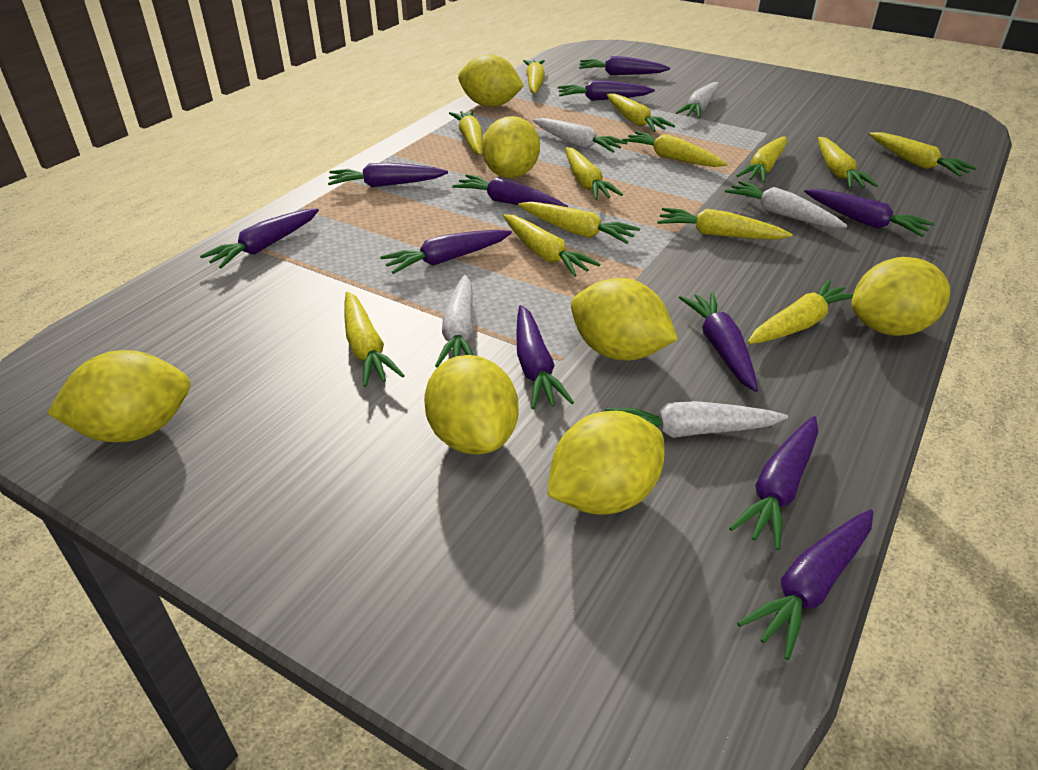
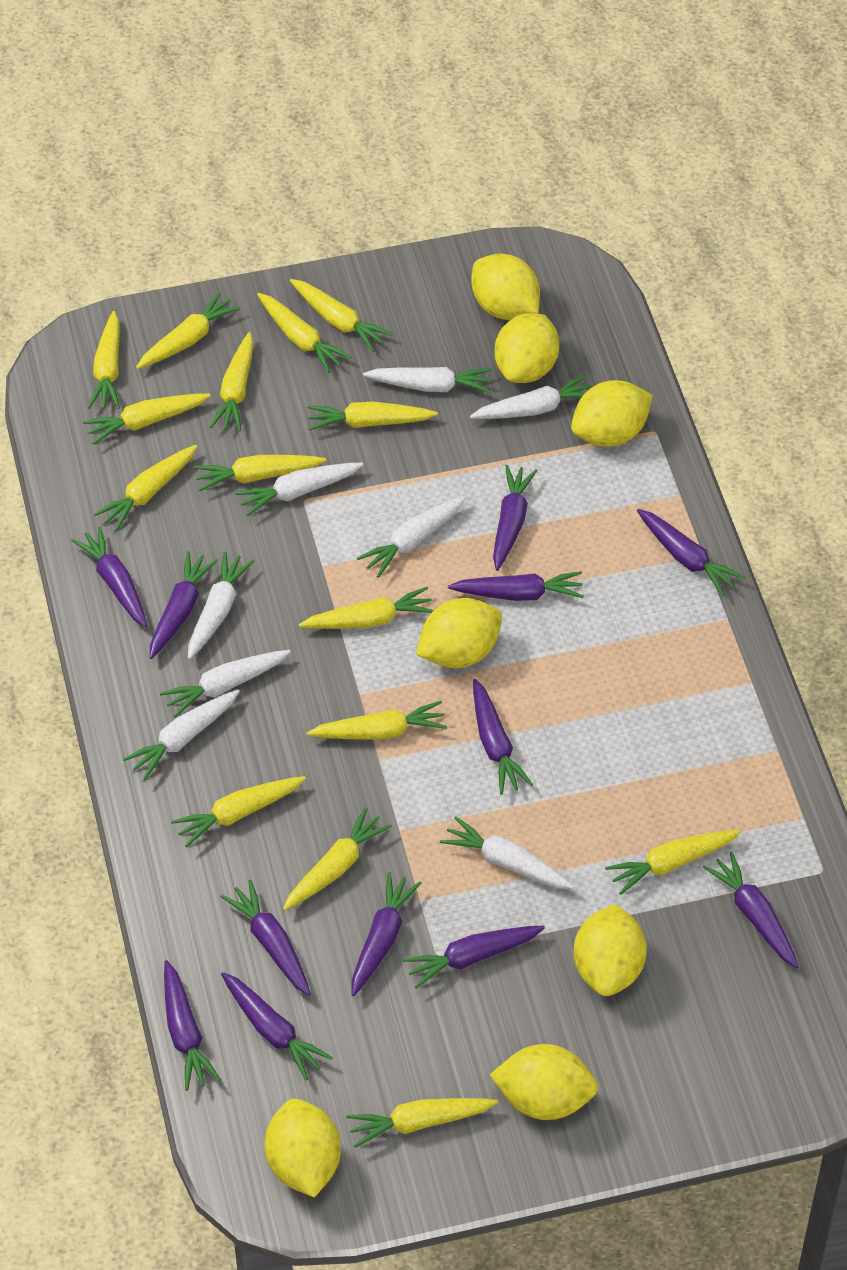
purple carrot: [200,208,319,268] [328,163,448,187] [380,230,512,274] [452,174,568,207] [516,305,574,409] [558,80,655,101] [579,56,670,75] [679,292,758,392] [729,416,818,550] [737,509,873,660] [804,189,934,237] = 11 -> [71,526,147,627] [149,551,218,659] [164,960,221,1091] [221,880,311,996] [221,972,333,1080] [352,872,421,996] [402,926,545,989] [448,571,584,601] [473,679,533,794] [493,465,538,571] [637,509,745,596] [703,851,799,968] = 12
white carrot: [435,275,473,368] [533,118,628,152] [605,401,788,438] [676,82,719,118] [725,181,847,228] = 5 -> [123,689,240,780] [160,650,291,718] [188,552,255,660] [235,463,364,516] [357,496,466,578] [363,367,492,393] [440,816,575,889] [470,374,593,419] = 8
yellow carrot: [344,291,405,387] [449,110,483,155] [503,214,601,277] [518,201,640,244] [523,60,545,94] [565,147,623,200] [606,93,675,132] [622,131,727,167] [657,208,793,240] [736,136,787,183] [747,279,853,344] [818,137,878,188] [869,132,977,177] = 13 -> [83,394,211,444] [88,311,120,409] [93,445,197,531] [136,292,241,369] [171,776,306,847] [194,455,326,491] [210,332,253,432] [257,293,352,373] [283,807,392,911] [290,279,393,352] [299,587,434,629] [307,402,438,431] [307,701,448,740] [346,1098,498,1148] [605,830,741,895] = 15

